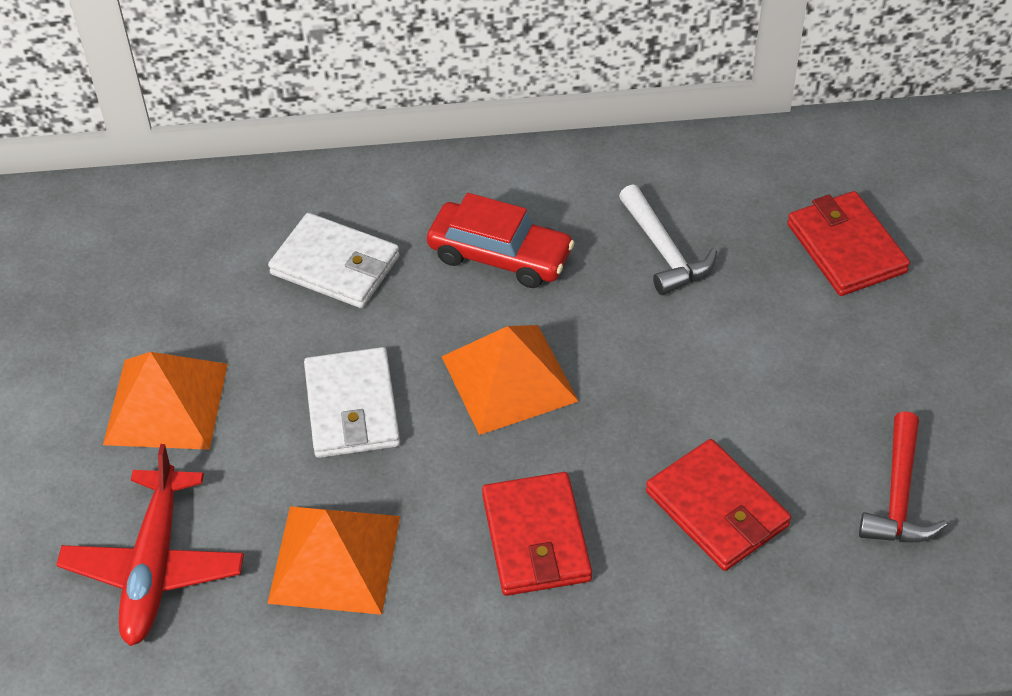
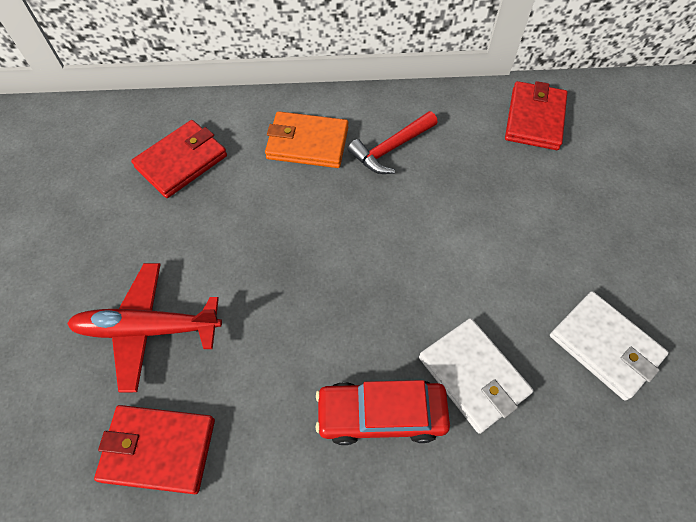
orange pyramid: [103,352,228,450] [267,506,400,615] [441,325,579,435] = 3 -> none = 0
orange wallet: none = 0 -> [265,111,348,168] = 1
white hammer: [619,184,717,295] = 1 -> none = 0

